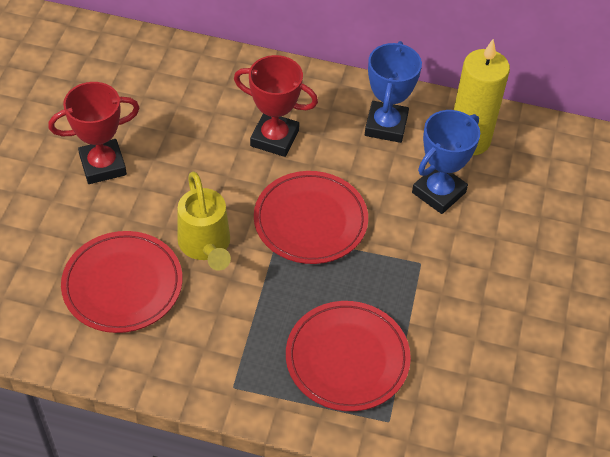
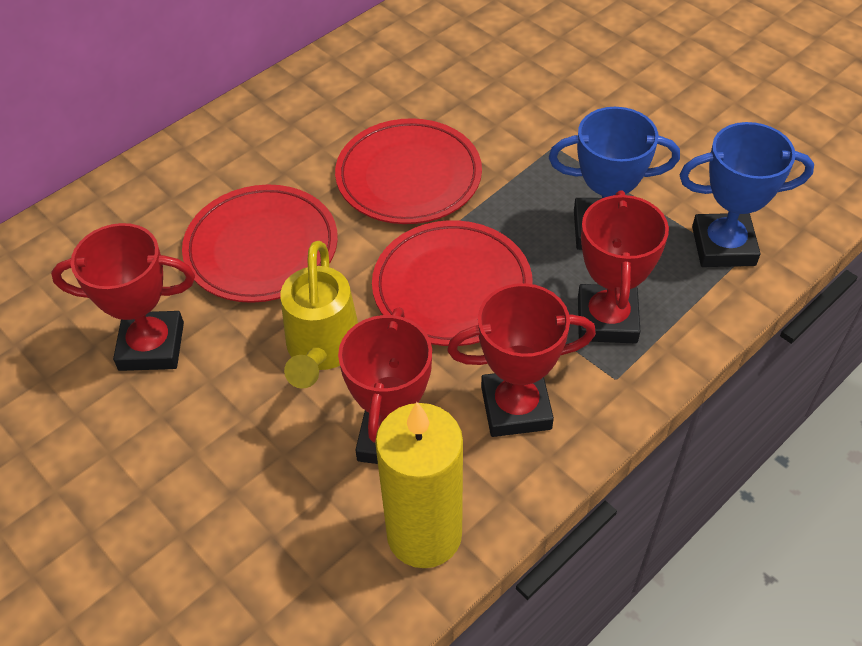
red trophy: [48,82,140,184] [234,55,318,157] = 2 -> [51,223,195,371] [338,308,432,464] [447,283,596,437] [578,190,669,344] = 4

